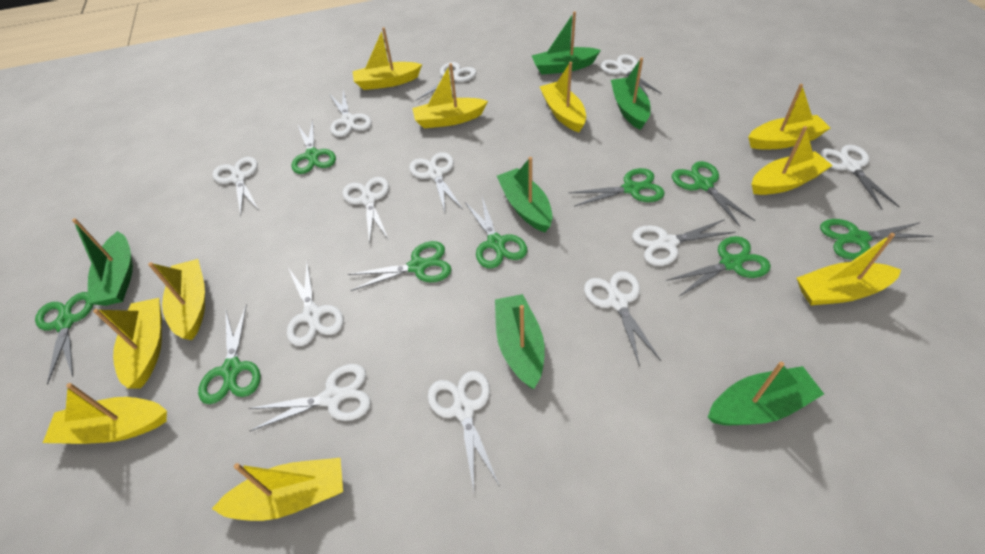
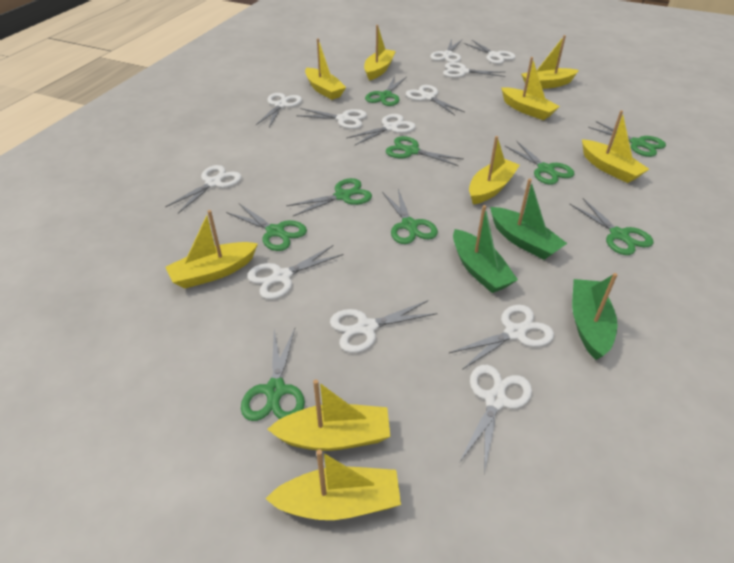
green boat: [72,218,133,306] [495,294,545,389] [497,157,552,232] [532,11,601,75] [611,57,650,130] [708,362,824,425] = 6 -> [453,205,518,293] [490,179,567,260] [572,273,618,360] = 3
yellow boat: [43,383,167,444] [93,298,162,389] [148,259,205,340] [212,458,343,521] [352,27,422,90] [412,63,488,128] [540,62,586,132] [748,84,830,149] [752,126,833,195] [797,233,901,305] = 10 -> [165,210,258,289] [265,449,401,520] [267,379,391,451] [305,38,346,100] [364,25,396,81] [469,136,520,205] [501,57,560,120] [521,35,579,89] [582,110,649,183] = 9

